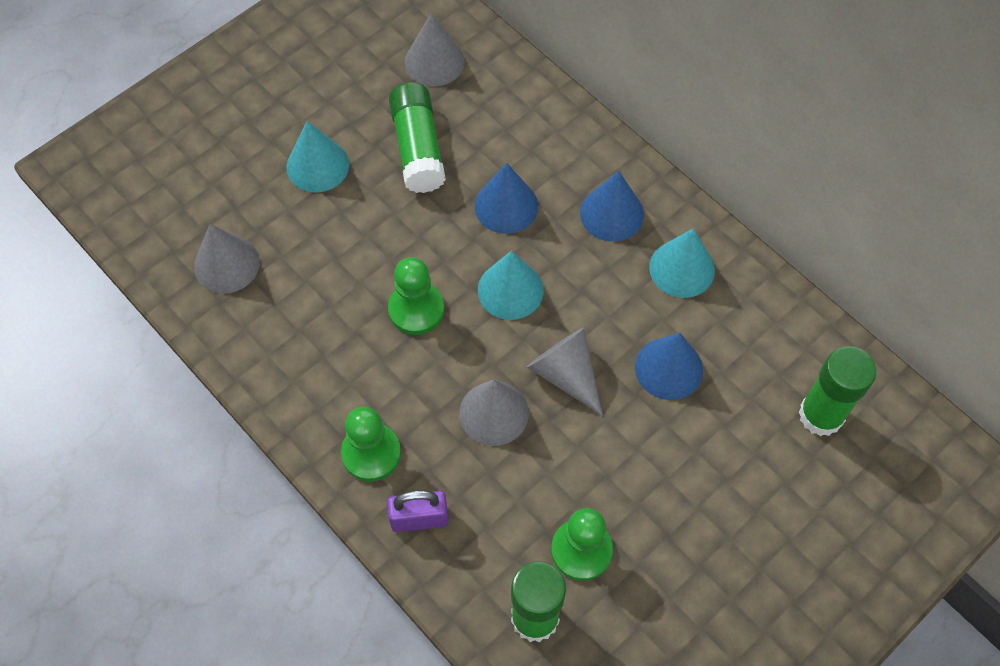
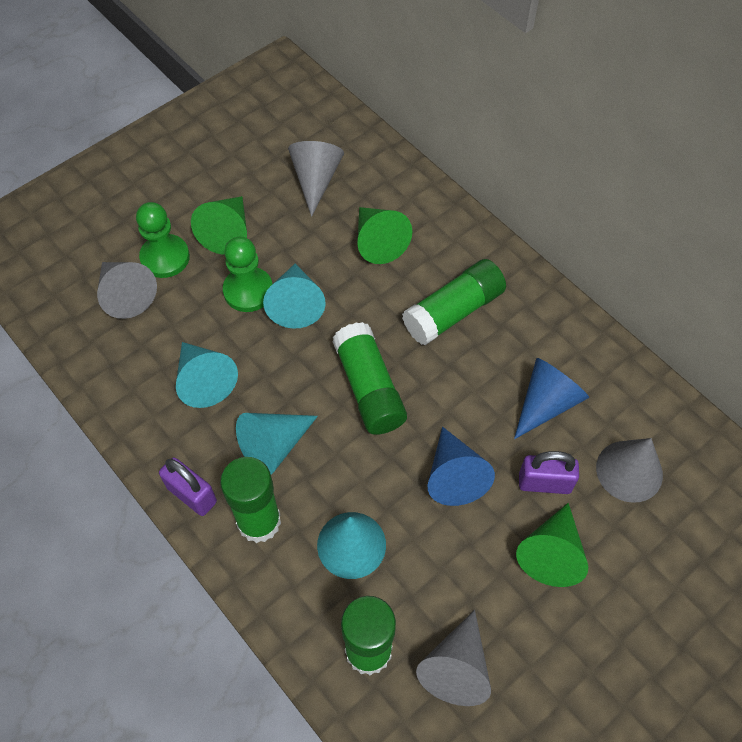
blue cone: [474,163,538,234] [580,171,644,242] [635,333,703,400] = 3 -> [428,427,495,506] [514,358,589,439] = 2
green cone: none = 0 -> [191,196,247,255] [357,207,412,264] [516,503,588,587] = 3
green glue stick: [389,82,446,193] [511,561,566,642] [799,346,876,436] = 3 -> [220,457,281,543] [332,322,407,435] [341,596,396,675] [402,259,506,345] = 4
green pawn: [341,407,401,482] [388,257,444,335] [551,508,613,581] = 3 -> [136,202,190,278] [223,237,272,312] = 2
purple padlock: [387,490,448,532] = 1 -> [159,457,217,516] [519,451,579,494] = 2
turquoise cone: [287,121,349,192] [478,251,544,320] [649,228,715,298] = 3 -> [176,342,238,408] [236,413,318,474] [263,264,326,329] [317,512,386,579] = 4

